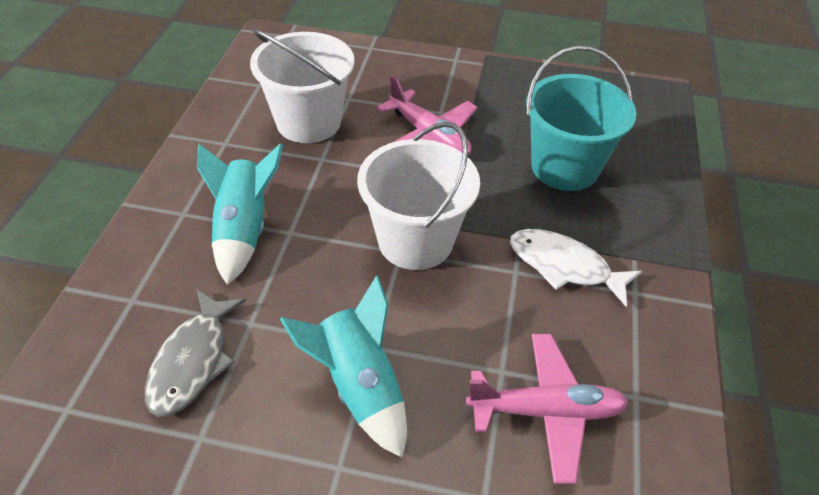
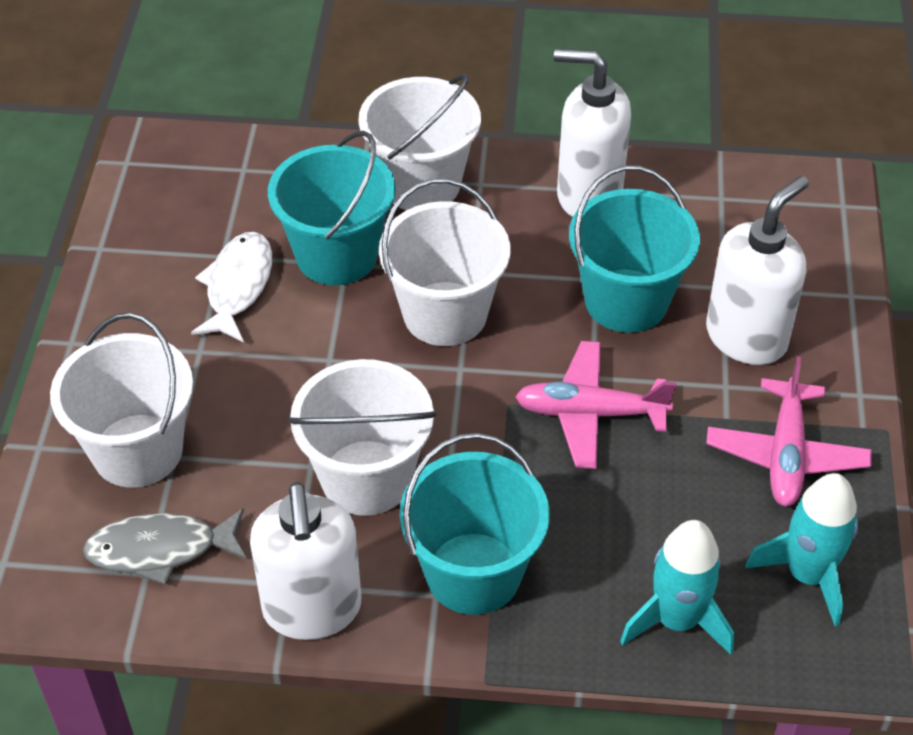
turquoise bucket: [526,46,637,191] = 1 -> [268,131,396,285] [399,433,550,615] [569,166,700,333] = 3
white bucket: [250,29,355,143] [357,122,480,270] = 2 -> [50,313,193,488] [288,359,437,516] [358,74,481,210] [379,178,511,346] = 4
white soap dispenser: none = 0 -> [250,482,361,640] [554,49,631,217] [706,176,809,365] = 3

